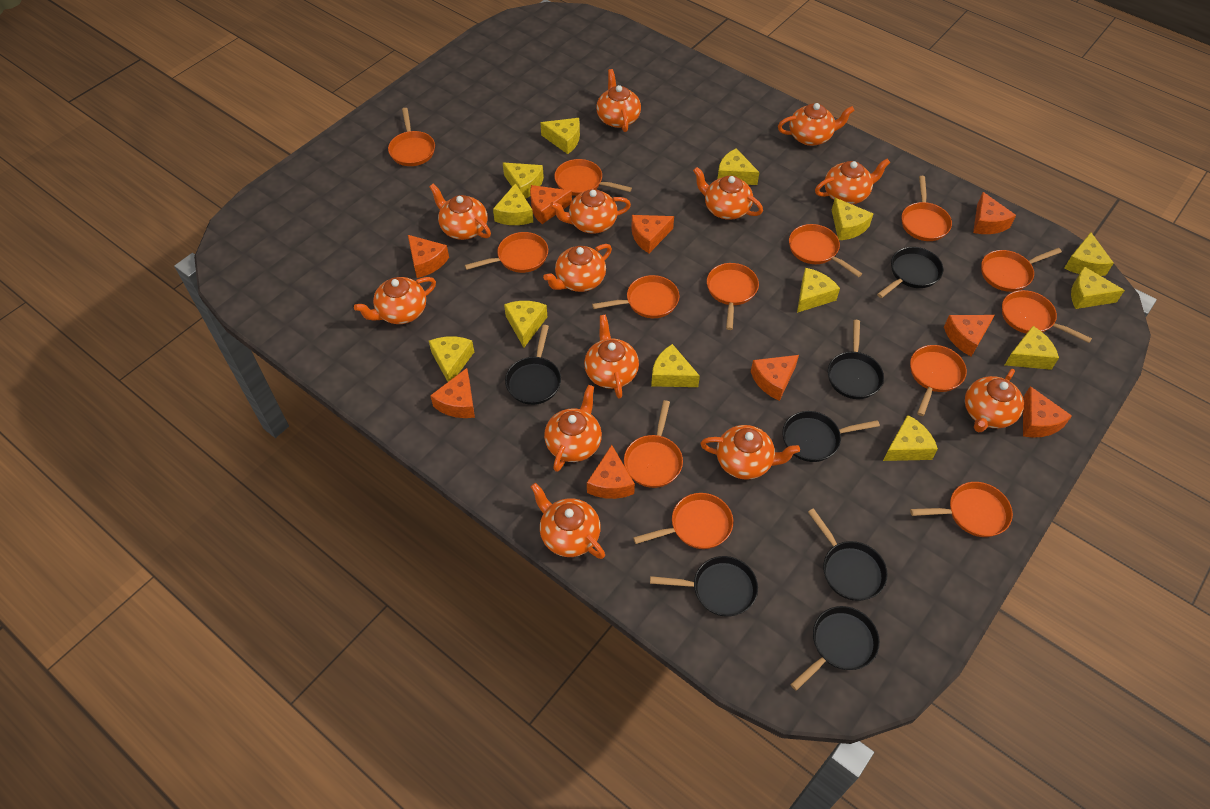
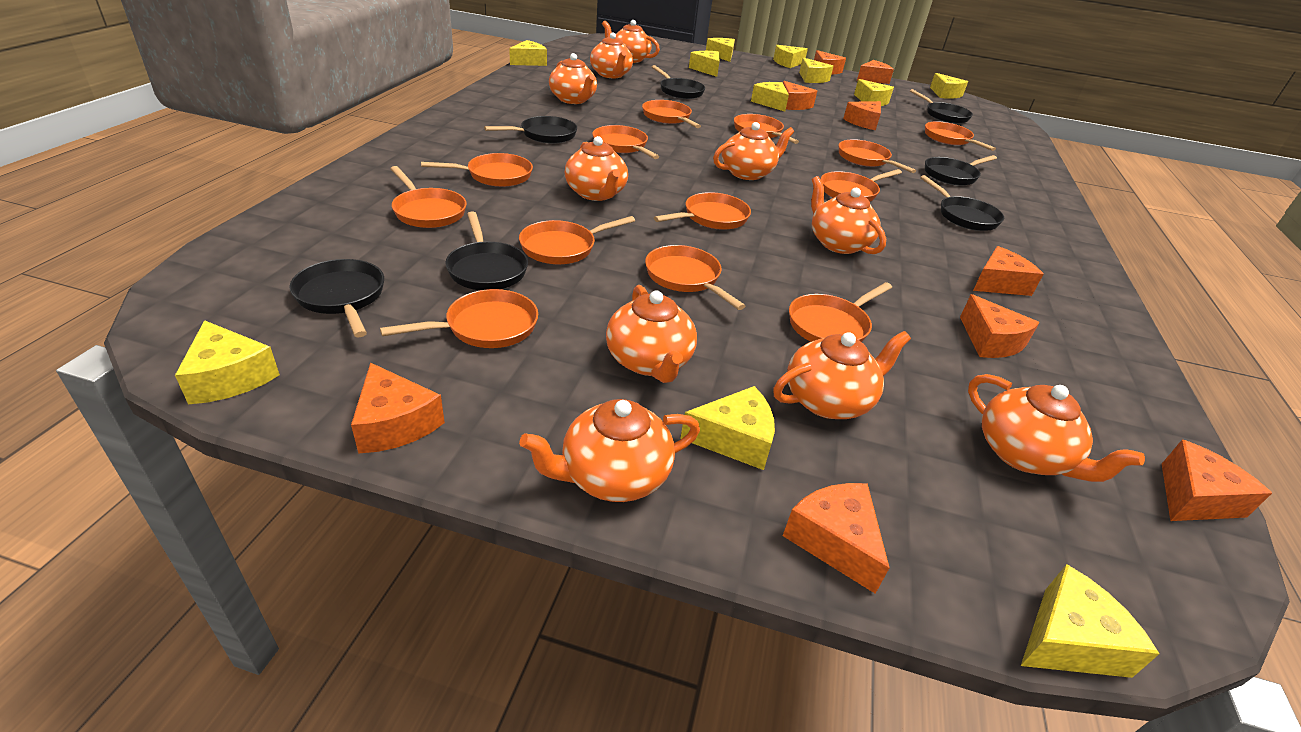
orange teapot: [354,277,436,324] [429,184,491,240] [530,483,605,559] [543,244,612,292] [544,385,602,472] [550,189,631,234] [584,315,639,399] [596,69,641,132] [693,167,763,220] [700,425,800,480] [778,103,855,146] [815,158,890,204] [965,369,1024,432] = 13 -> [519,399,700,502] [549,53,597,104] [565,136,628,201] [590,32,633,78] [602,20,660,63] [606,285,697,383] [713,122,794,180] [773,331,911,419] [811,176,886,254] [968,374,1145,482] = 10
yellow cheese: [429,336,474,382] [493,183,533,225] [503,162,544,199] [504,301,547,347] [540,118,580,154] [651,344,700,387] [718,148,760,185] [797,268,840,313] [832,198,873,240] [883,415,938,461] [1005,326,1059,370] [1064,233,1114,276] [1071,267,1125,309] = 13 -> [175,320,280,405] [509,40,547,66] [680,386,775,470] [689,51,720,77] [706,38,735,62] [751,82,789,112] [773,45,808,68] [799,57,833,83] [854,79,894,106] [930,73,968,99] [1021,564,1160,678] = 11

